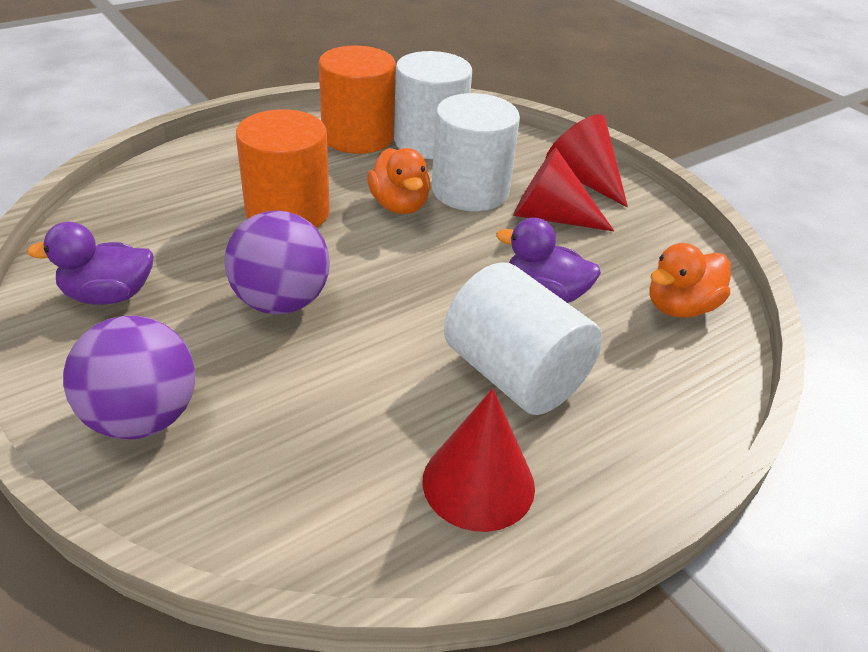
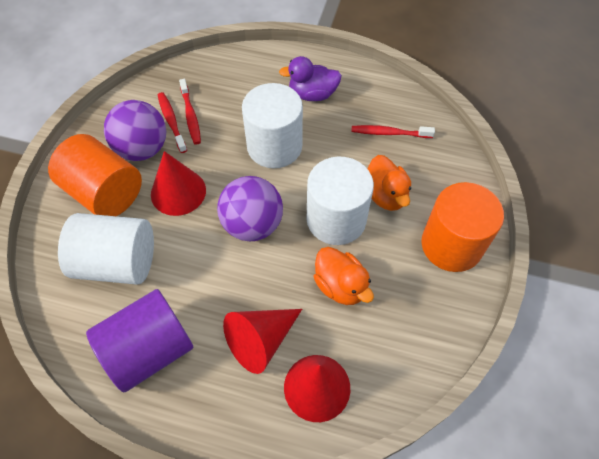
purple cylinder: none = 0 -> [86,289,194,392] = 1
purple duck: [27,222,154,305] [496,218,601,303] = 2 -> [279,56,342,101] = 1
red toothbrush: none = 0 -> [158,92,187,153] [179,79,201,144] [351,125,435,138] = 3

